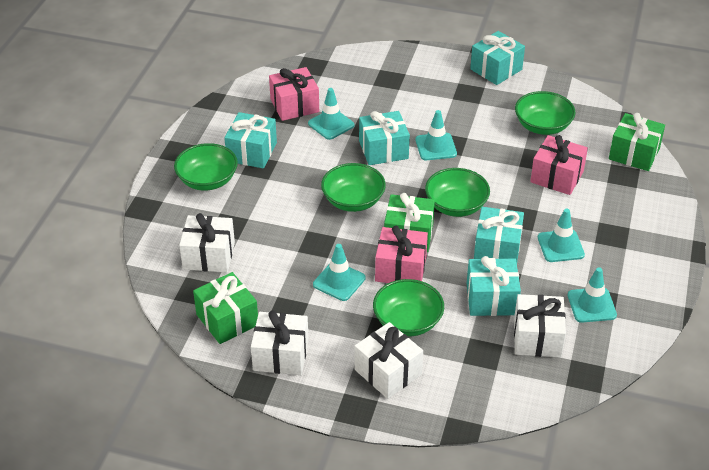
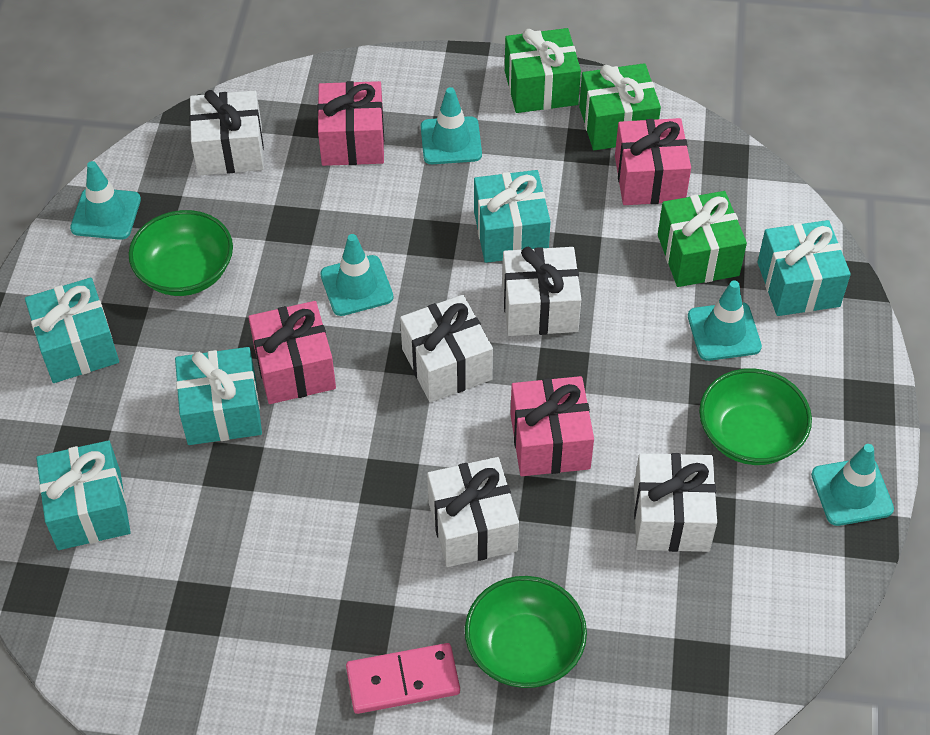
green bowl: [174,143,238,191] [321,163,386,212] [373,279,444,336] [425,168,490,217] [515,91,576,135] = 5 -> [129,210,233,296] [465,576,587,688] [699,368,812,465] = 3
pink domino: none = 0 -> [346,643,460,714] = 1
pink gift: [269,67,319,121] [375,226,428,283] [530,135,588,195] = 3 -> [248,301,336,404] [317,81,384,166] [510,376,594,476] [615,118,691,205] = 4
white gift: [179,213,235,272] [251,310,309,375] [354,322,423,399] [514,294,566,358] = 4 -> [190,90,264,176] [400,295,493,402] [427,457,519,567] [502,247,582,336] [634,453,717,552] = 5

